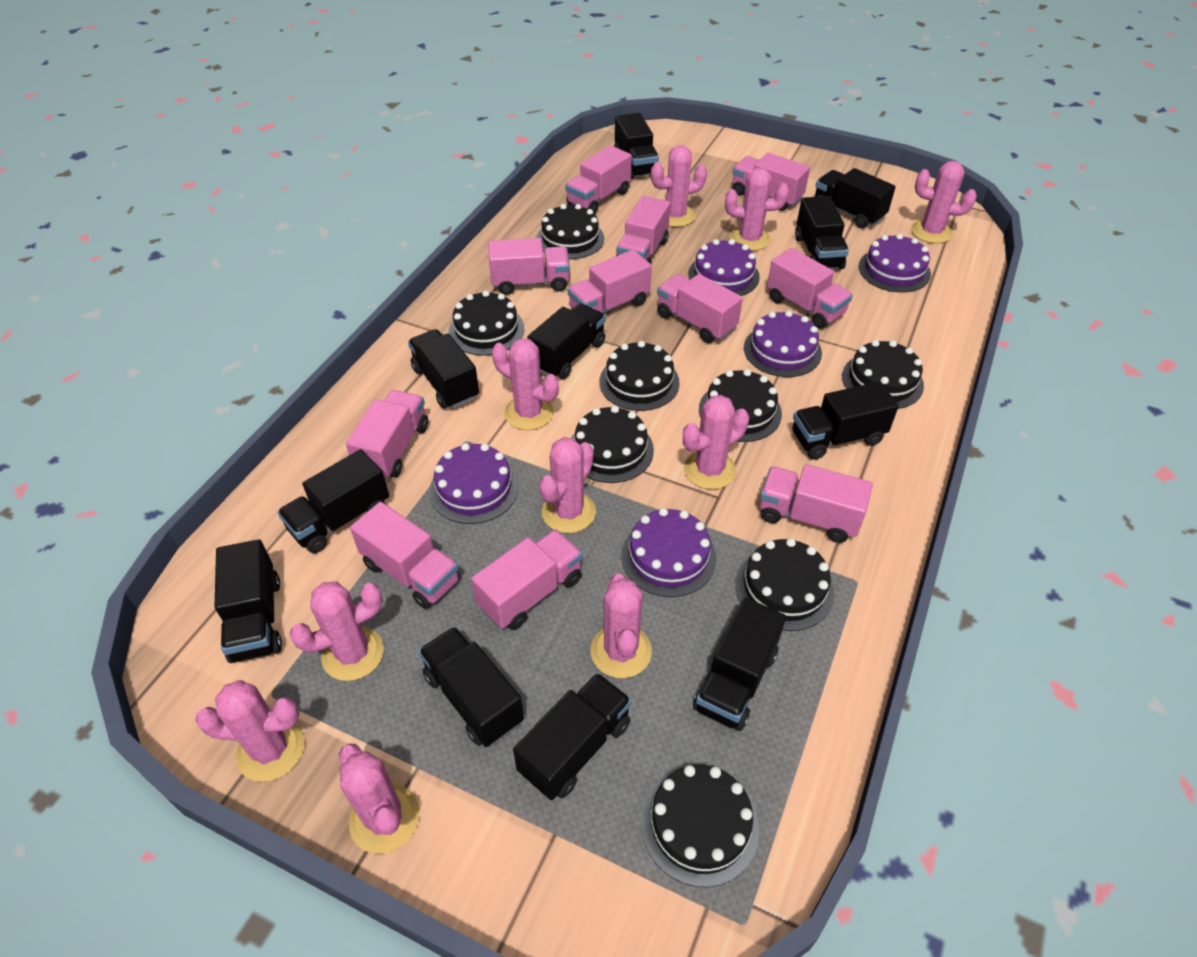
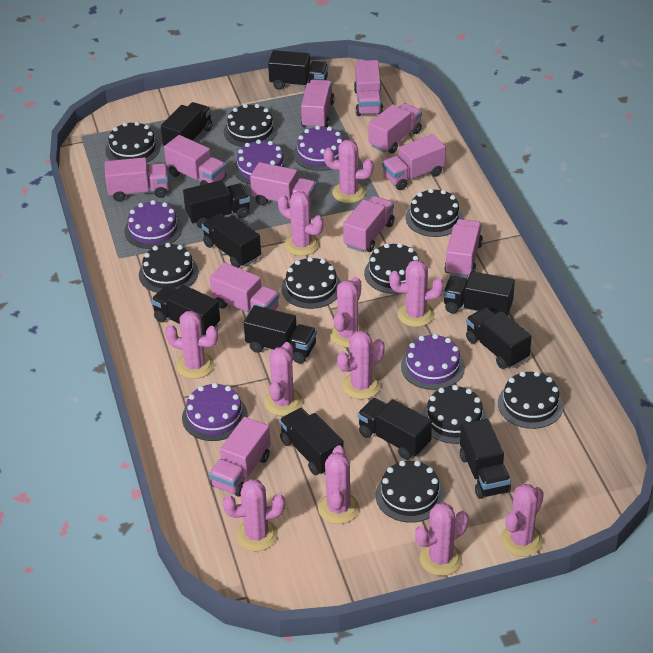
black cake: [449,291,524,356] [537,204,604,259] [571,406,654,483] [599,341,680,411] [641,765,759,887] [699,369,782,442] [735,538,834,631] [842,340,924,409] = 8 -> [105,121,160,162] [139,243,199,293] [224,104,278,147] [281,257,341,309] [364,243,419,294] [376,460,445,523] [406,188,464,237] [422,385,487,444] [498,371,564,429] = 9
pink cactus: [195,680,304,782] [289,581,384,681] [339,744,420,854] [492,338,559,430] [539,437,596,533] [590,574,652,678] [651,145,707,227] [683,395,749,490] [725,168,789,251] [911,161,977,243] = 10 -> [165,311,218,379] [222,479,285,551] [264,342,303,416] [278,191,323,256] [318,445,359,524] [323,140,373,203] [330,277,367,348] [337,330,385,399] [389,260,444,327] [415,503,469,576] [501,484,544,557] = 11

